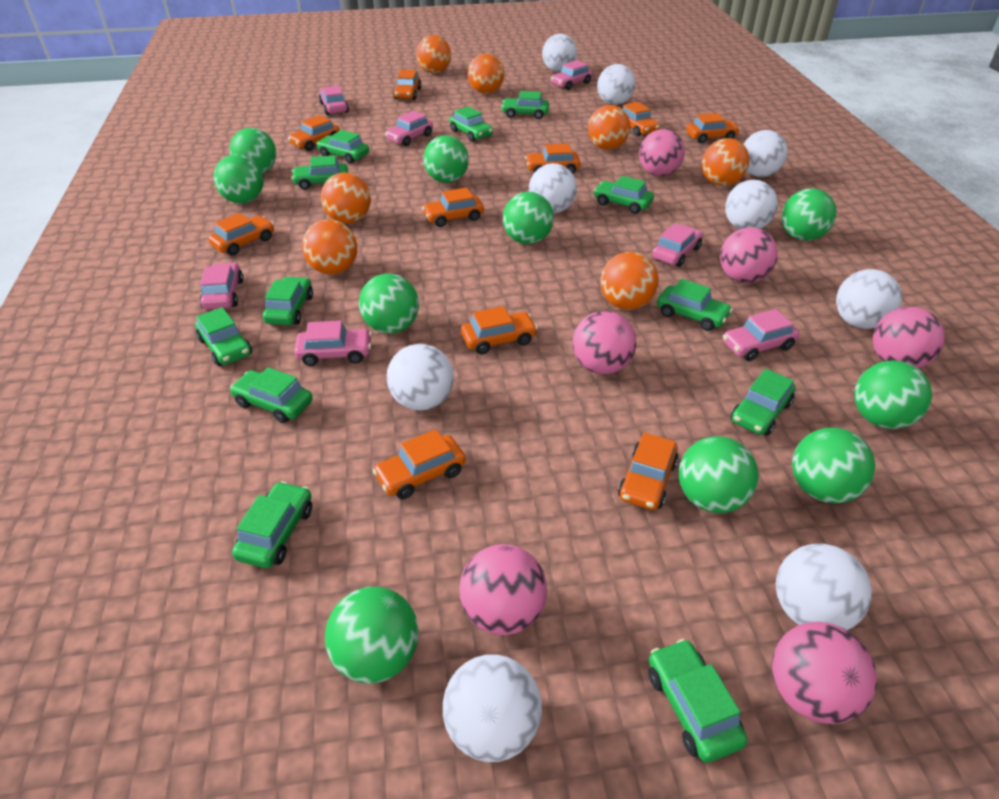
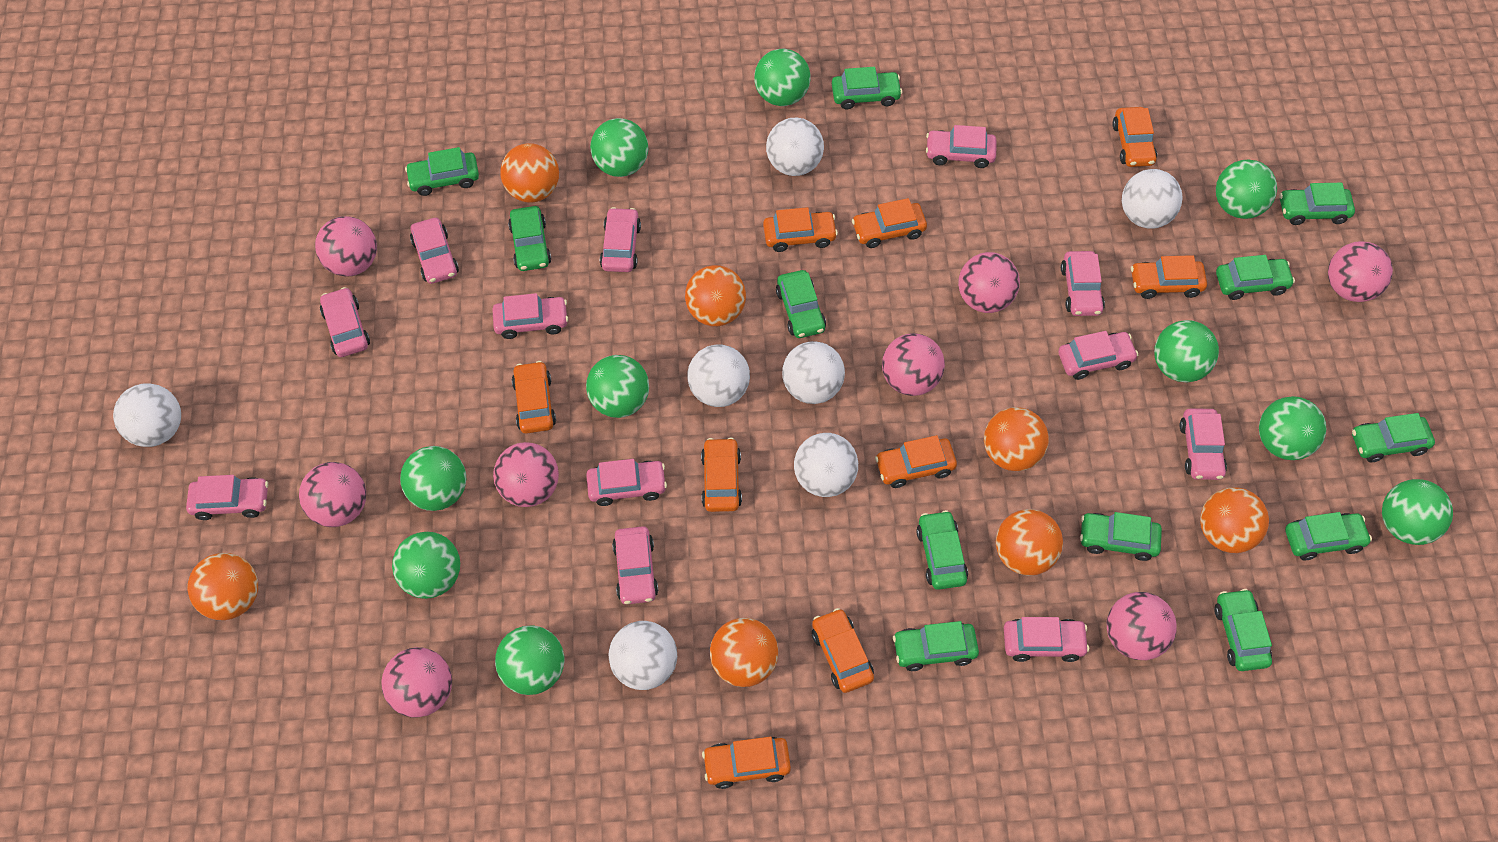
orange car: [208,213,274,255] [288,115,340,151] [373,429,466,499] [393,70,422,100] [422,187,484,227] [461,306,538,354] [525,143,581,174] [618,433,679,510] [622,102,660,136] [686,113,740,143] = 10 -> [512,361,556,434] [701,438,742,512] [702,737,791,789] [763,207,838,252] [812,608,874,693] [852,198,927,248] [875,435,957,488] [1112,107,1157,167] [1131,255,1207,299] = 9
pink ball: [459,544,547,635] [572,311,636,374] [639,129,685,176] [720,227,778,283] [772,622,877,724] [873,307,945,368] = 6 -> [299,462,366,527] [315,216,377,277] [381,647,452,718] [493,442,559,507] [882,333,945,396] [958,252,1020,313] [1107,592,1177,660] [1328,241,1393,302] = 8
pink car: [200,263,243,309] [294,320,372,366] [319,85,349,115] [385,111,433,146] [551,60,593,90] [652,223,703,267] [723,309,799,361] = 7 -> [186,475,268,520] [320,287,370,357] [410,218,459,284] [492,293,568,339] [586,459,667,506] [600,207,641,272] [612,526,658,604] [926,125,997,168] [1004,617,1089,662] [1058,331,1138,380] [1061,251,1105,316] [1179,408,1227,480] = 12
white ball: [387,344,454,411] [443,654,542,762] [529,163,577,213] [542,34,577,72] [597,64,636,105] [725,180,778,229] [743,130,788,177] [776,544,872,630] [836,269,902,329] = 9 -> [113,383,181,447] [609,621,677,690] [687,344,750,407] [766,118,824,176] [782,341,845,404] [794,433,858,497] [1122,169,1183,229] = 7

